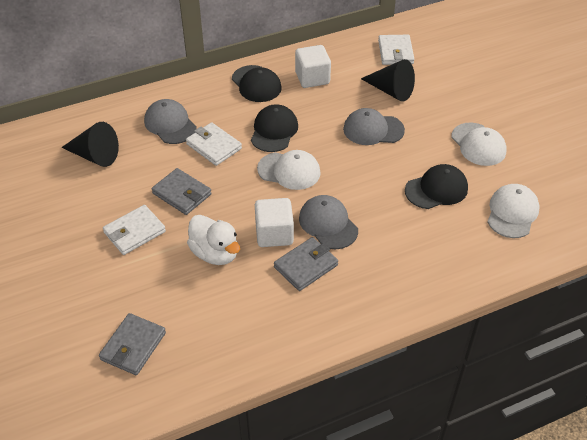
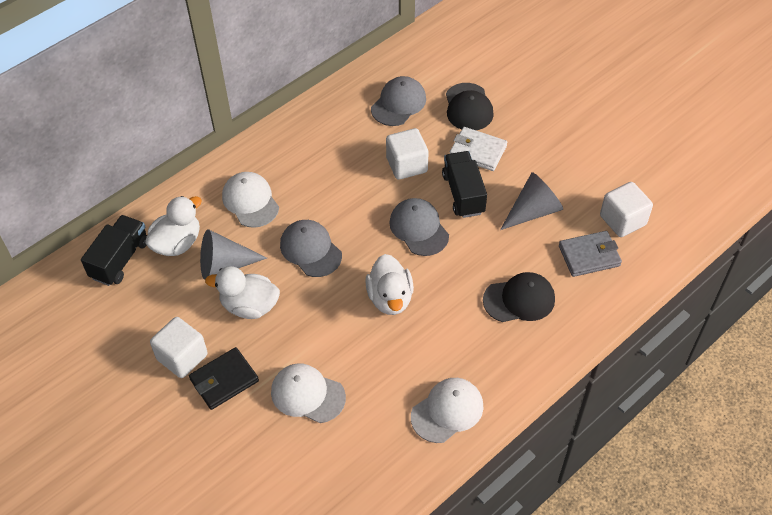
black cap: [232,65,282,102] [251,104,298,152] [405,164,468,209] = 3 -> [446,83,494,130] [483,272,555,322] = 2
black cone: [61,122,119,167] [361,59,415,102] = 2 -> none = 0
black truck: none = 0 -> [81,215,147,286] [442,151,487,218] = 2
black wallet: none = 0 -> [189,347,259,410] = 1
grey cone: none = 0 -> [200,229,267,280] [500,172,563,230] = 2
grey wallet: [99,313,166,375] [152,168,212,215] [274,237,338,291] = 3 -> [559,231,622,277] = 1
white cube: [255,198,294,247] [295,45,331,88] = 2 -> [150,317,208,378] [386,128,429,180] [600,182,653,237] = 3
white duck: [187,215,240,265] = 1 -> [145,196,202,256] [205,266,280,319] [365,254,414,315] = 3
white wallet: [103,205,166,255] [186,122,242,166] [378,35,414,65] = 3 -> [450,127,507,171] = 1

